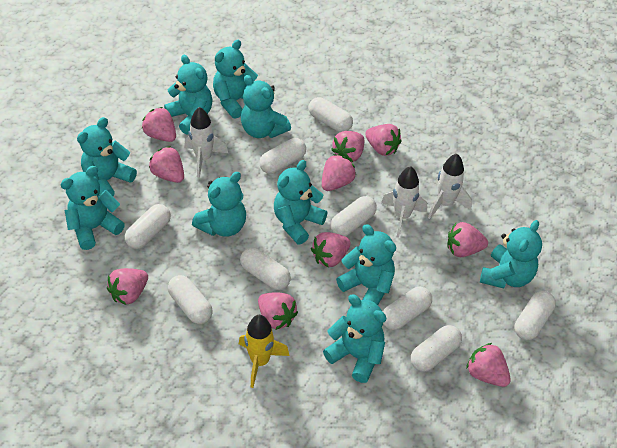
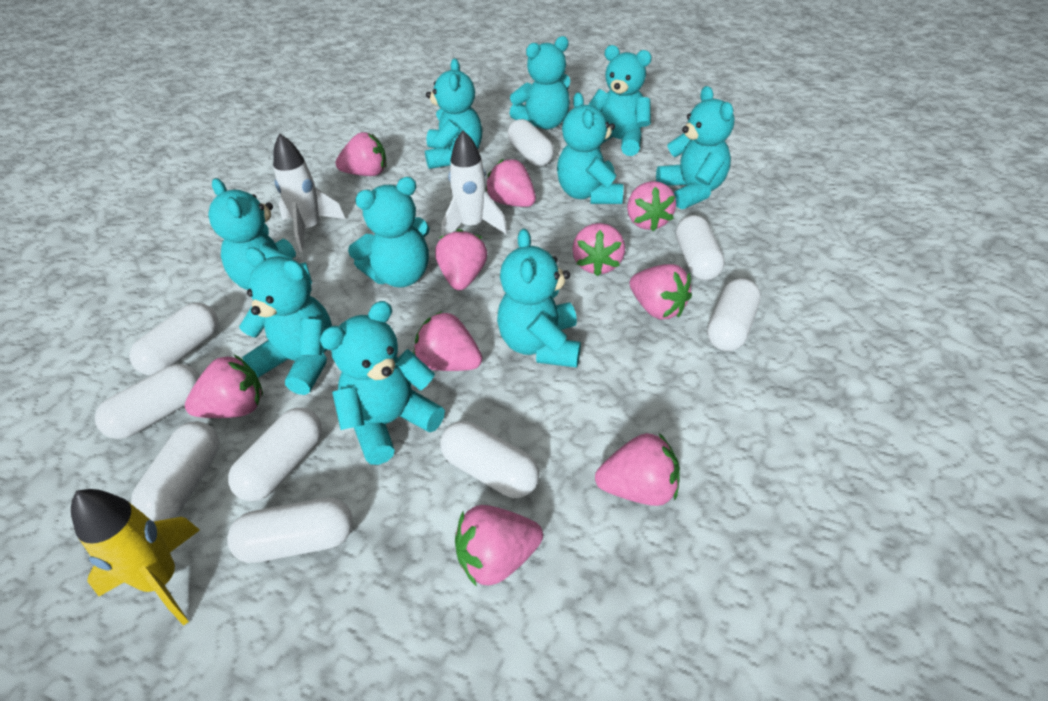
white rocket: [184,107,228,178] [381,166,427,237] [428,154,472,219] = 3 -> [273,134,345,252] [441,130,508,236] = 2

